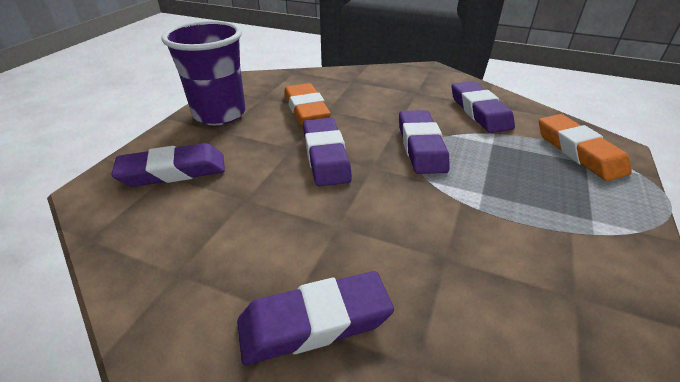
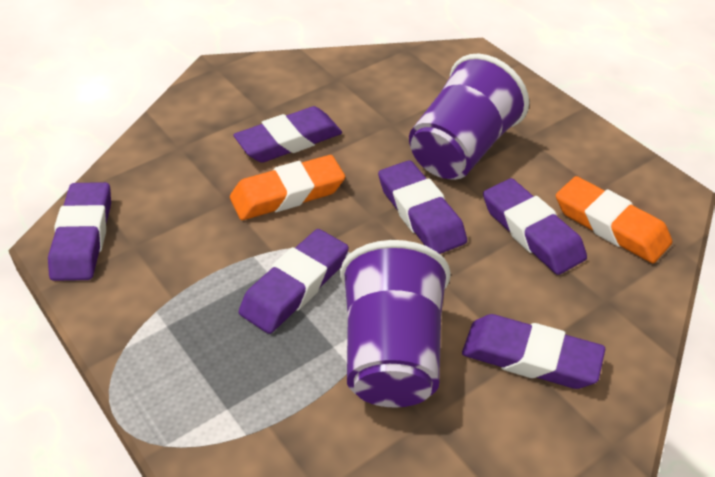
purple cup: [162,21,245,125] = 1 -> [340,240,451,407] [409,53,529,180] = 2
purple eraser: [111,143,225,187] [237,271,394,365] [303,118,352,186] [399,110,450,174] [451,81,515,133] = 5 -> [48,182,111,281] [234,106,342,163] [239,229,349,334] [378,160,467,254] [462,314,605,389] [483,178,587,275] = 6

